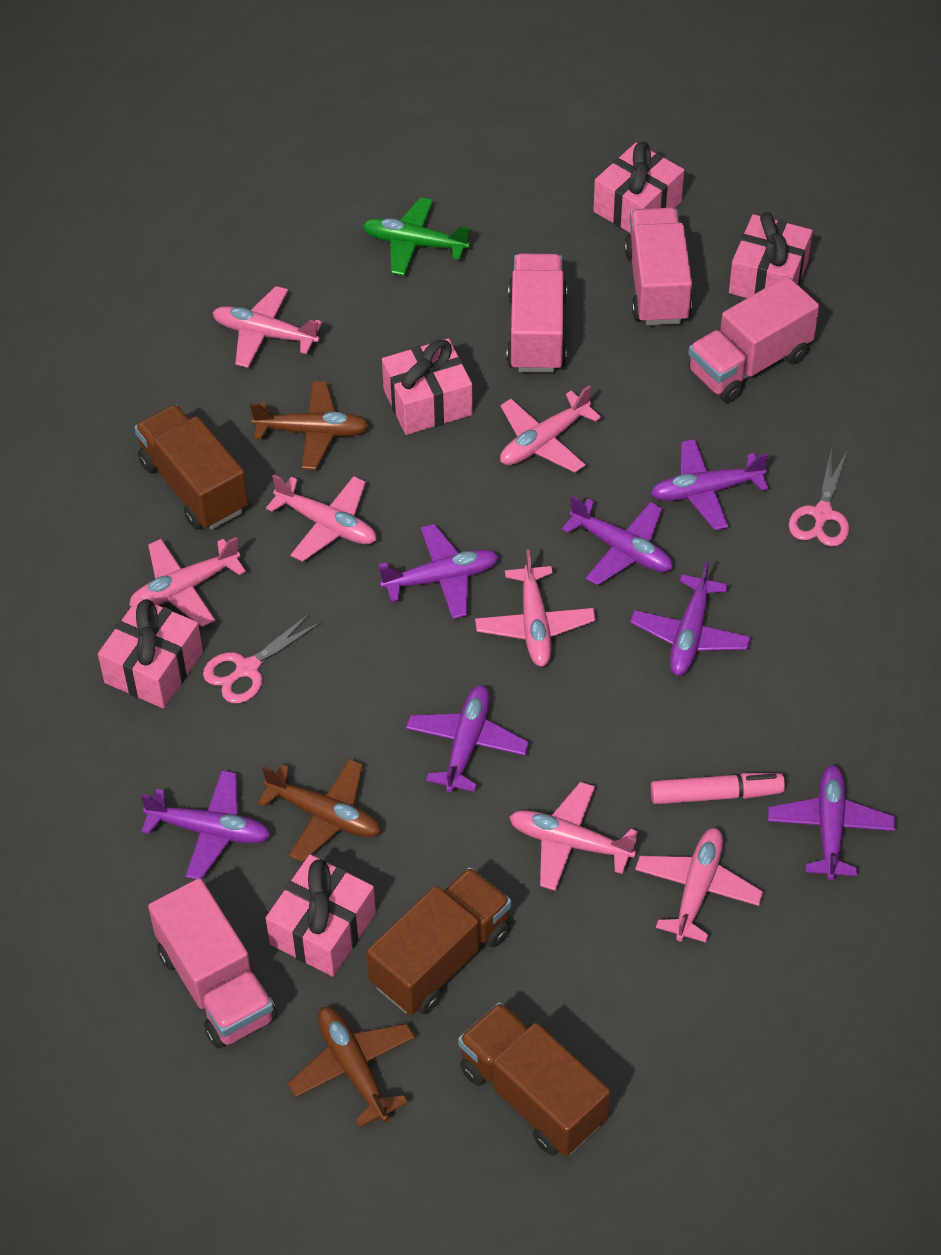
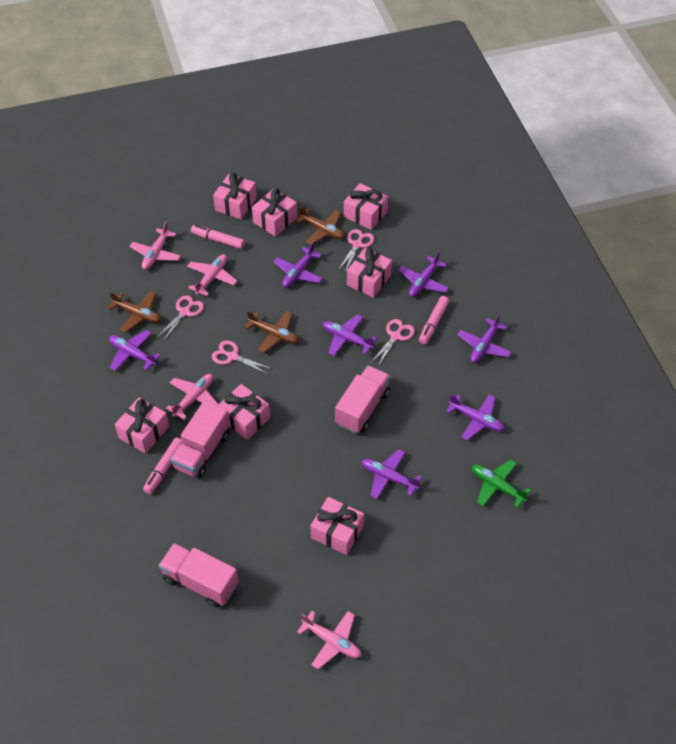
brown truck: [134,404,248,529] [366,867,511,1015] [458,1002,610,1156] = 3 -> none = 0
pink gift: [98,597,203,708] [266,854,376,977] [382,338,473,435] [593,142,684,233] [729,212,813,298] = 5 -> [115,397,169,454] [213,173,257,220] [218,384,270,440] [252,188,297,237] [311,497,364,555] [344,183,388,230] [347,248,392,298] = 7
pink marker: [651,773,785,804] = 1 -> [143,438,182,494] [191,225,245,249] [419,296,449,344] = 3
pink plane: [129,537,246,627] [212,286,322,368] [266,475,376,562] [475,550,596,667] [500,385,601,473] [509,782,638,891] [635,828,763,942] = 7 -> [130,222,181,270] [166,374,218,420] [187,254,237,296] [297,611,361,669] = 4
pink scissors: [203,612,322,703] [789,446,849,547] = 2 -> [156,295,204,342] [212,341,272,374] [338,229,374,273] [372,319,415,366] = 4
pink truck: [148,878,277,1048] [507,253,567,373] [624,208,692,325] [688,276,819,403] = 4 -> [159,543,239,607] [170,401,230,479] [335,366,390,434] = 3

